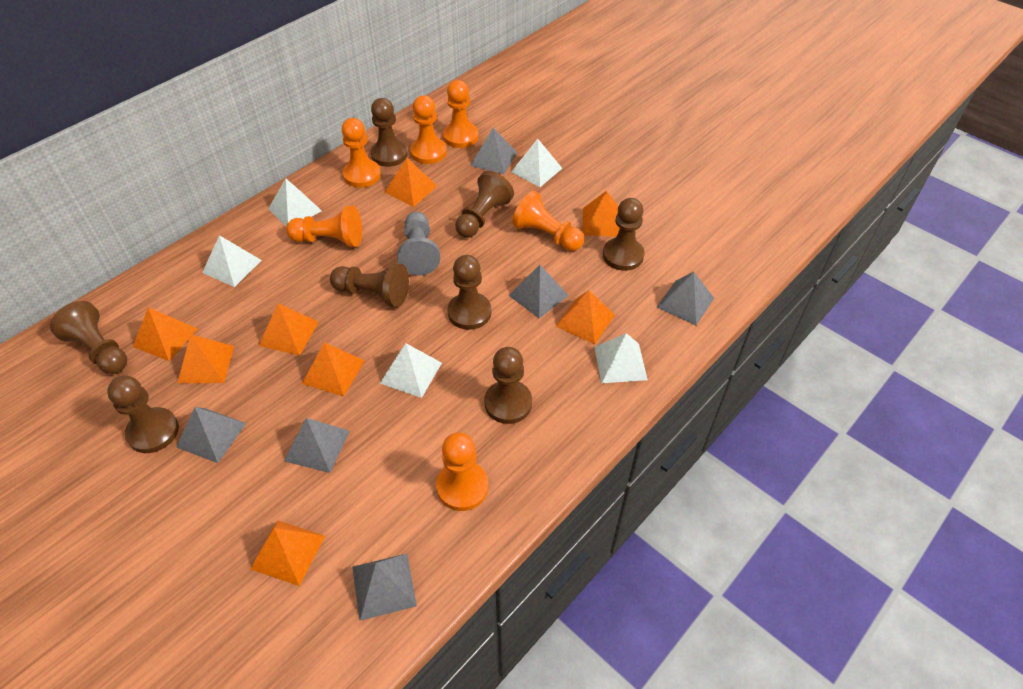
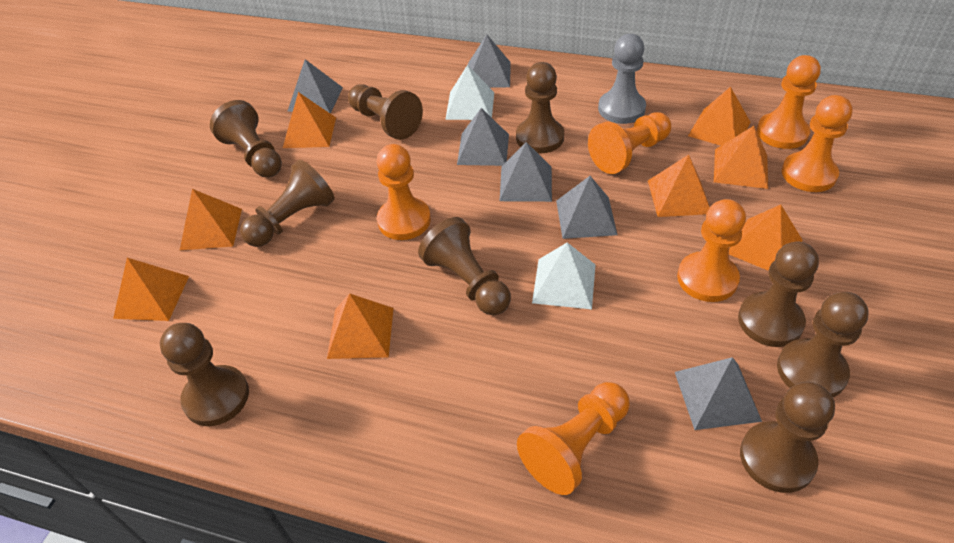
brown pawn: [50,301,127,374] [107,376,179,453] [330,263,409,307] [371,98,408,167] [448,255,491,330] [455,171,514,238] [484,347,532,424] [603,198,645,271] = 8 -> [160,323,249,426] [210,100,282,177] [240,160,334,247] [348,84,423,140] [418,217,511,315] [516,62,564,153] [738,241,819,347] [740,382,835,493] [777,292,869,397] = 9
white pyramid: [202,235,262,287] [268,178,322,226] [380,343,442,398] [511,139,562,187] [594,333,648,383] = 5 -> [445,65,494,120] [532,242,596,309] = 2

